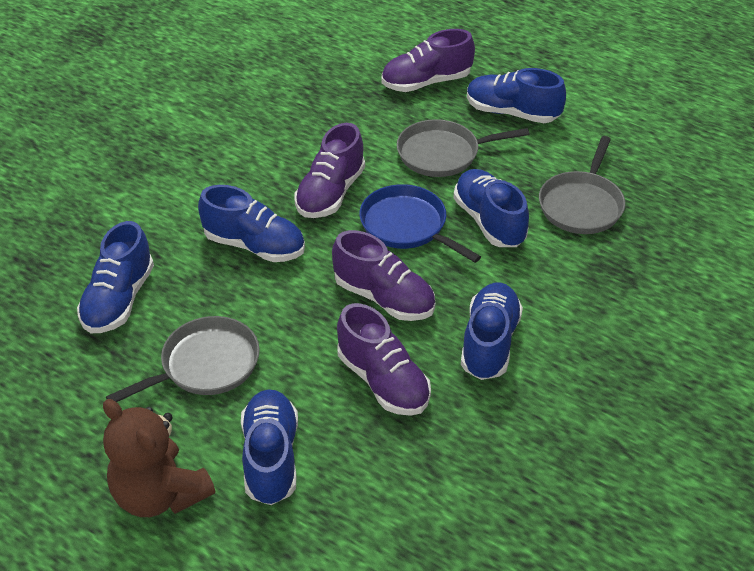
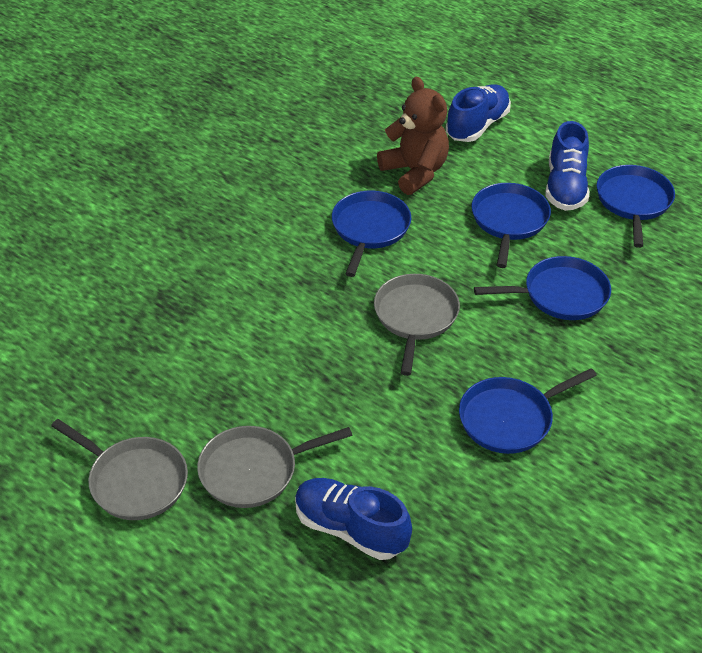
blue pan: [359,184,481,263] = 1 -> [332,191,411,277] [459,368,597,454] [471,183,551,268] [474,256,611,320] [597,165,675,248] = 5
blue shoe: [77,221,154,333] [198,185,305,262] [241,389,298,505] [453,169,529,247] [461,282,523,380] [467,68,566,123] = 6 -> [295,478,412,560] [446,84,511,142] [545,121,589,211] = 3
purple shoe: [294,123,365,218] [332,230,435,321] [337,303,431,416] [382,29,475,92] = 4 -> none = 0

